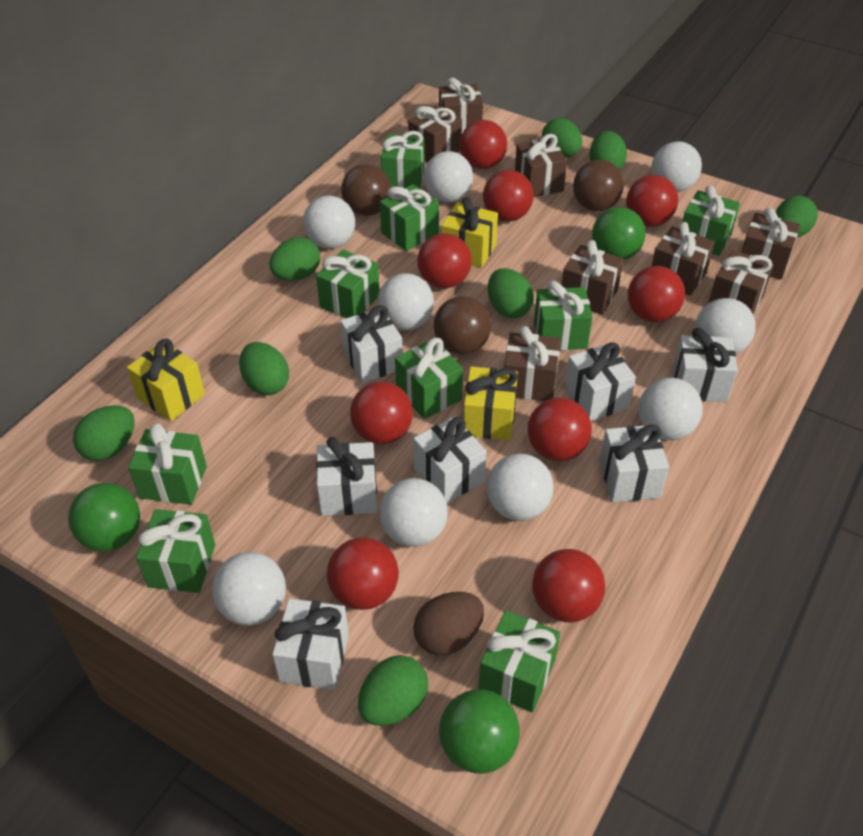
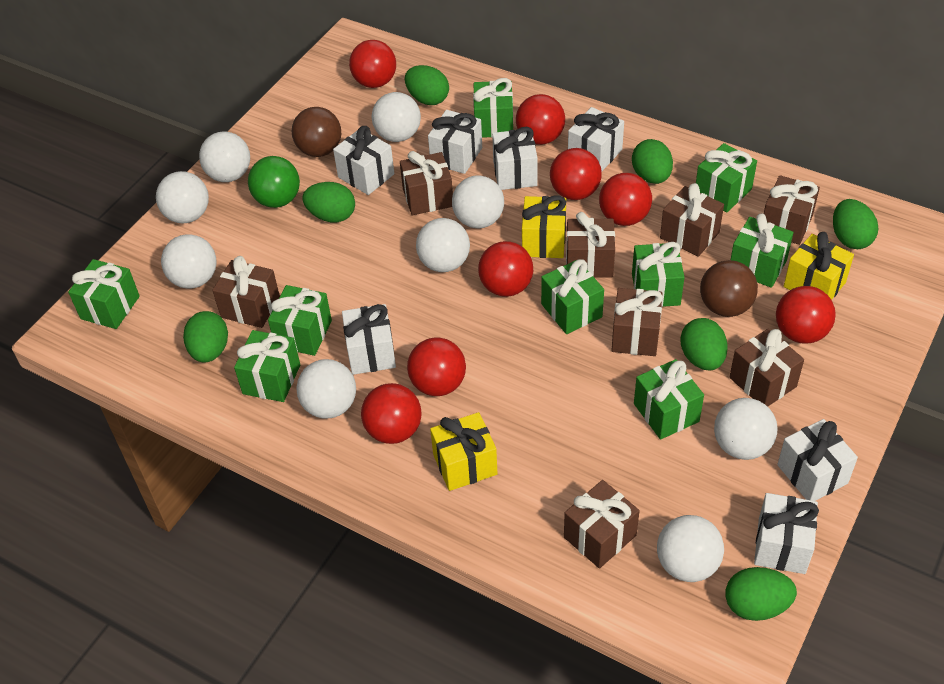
brown ball: [341,164,391,216] [434,296,491,354] [573,160,624,211] = 3 -> [292,107,341,157] [700,260,758,317] = 2
brown egg: [413,592,484,656] = 1 -> none = 0
green ball: [68,483,140,552] [439,689,520,774] [592,207,646,260] = 3 -> [248,156,300,208] = 1
green egg: [73,405,135,461] [239,342,289,395] [269,237,320,281] [358,655,428,726] [488,268,534,318] [542,118,582,158] [589,131,627,170] [776,196,818,238] = 8 -> [183,311,228,363] [302,182,355,222] [405,65,449,105] [632,139,673,184] [680,318,728,370] [726,567,797,621] [833,199,878,249] = 7
red ball: [327,537,399,610] [350,382,413,444] [418,233,471,288] [460,120,507,169] [483,170,533,222] [528,398,592,461] [532,549,605,622] [626,175,678,227] [628,266,685,322] = 9 -> [349,40,396,88] [361,383,422,444] [407,337,466,396] [478,241,533,297] [516,94,565,145] [550,148,602,200] [599,173,652,226] [776,286,836,344] = 8

